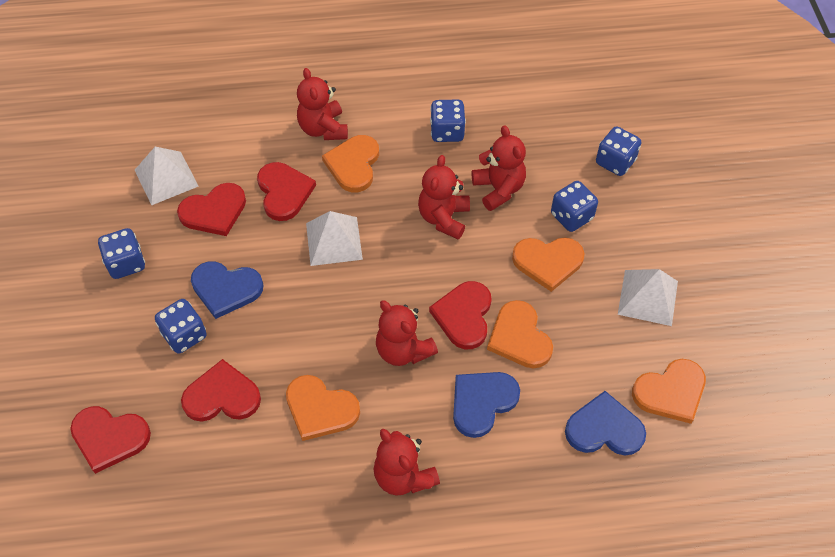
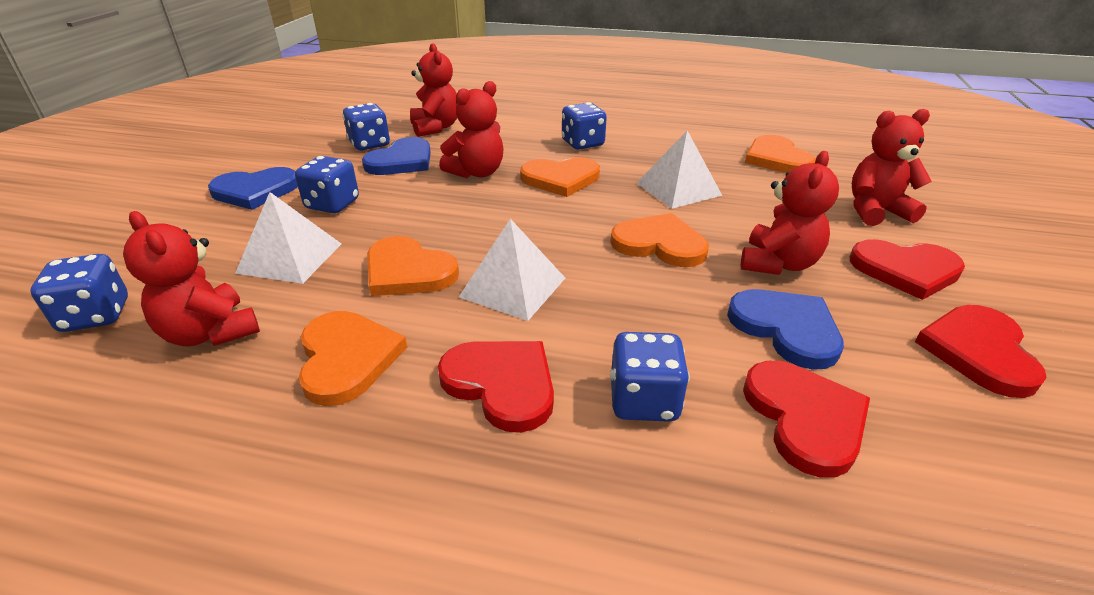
red heart: [70,406,151,474] [177,183,246,236] [181,359,261,422] [257,162,316,221] [429,281,492,349] = 5 -> [438,341,554,433] [743,361,870,478] [850,239,965,300] [915,305,1047,398] = 4

